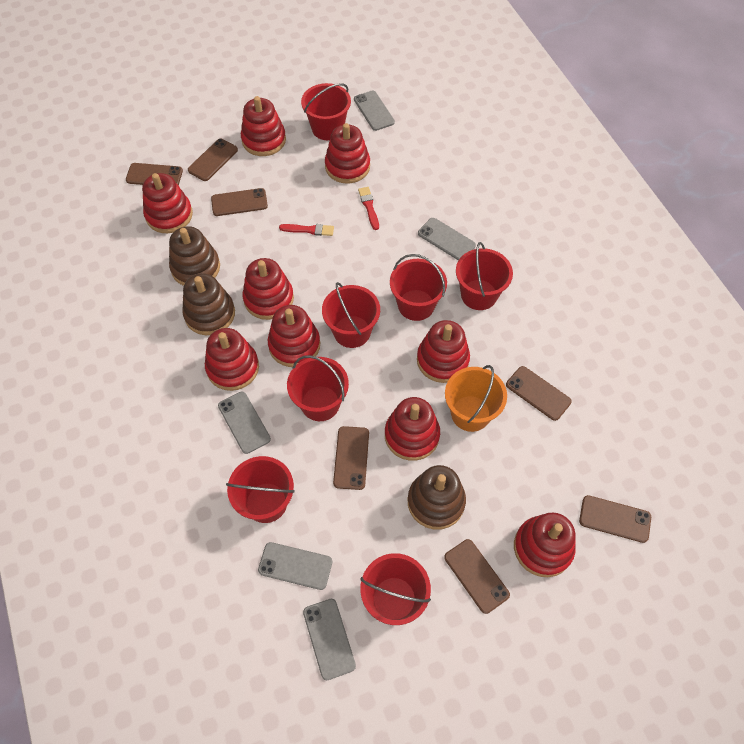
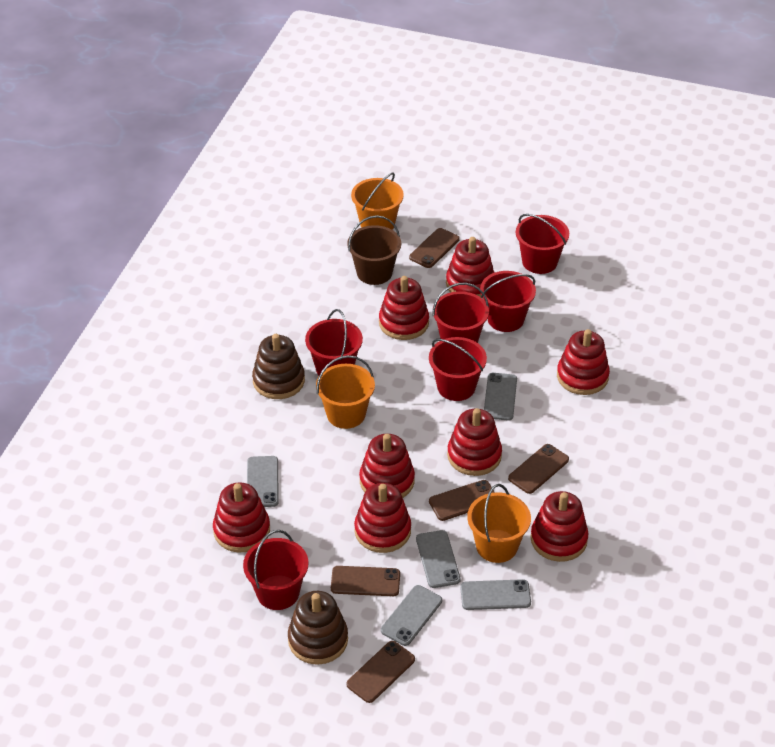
brown bucket: none = 0 -> [347,215,401,285] = 1
brown phone: [126,163,183,185] [188,139,238,181] [211,188,268,216] [333,426,369,490] [444,539,510,614] [506,366,572,421] [579,495,651,543] = 7 -> [331,566,400,596] [346,641,415,703] [409,228,460,268] [429,480,495,521] [508,444,569,494] = 5
brown stacking toy: [169,226,220,286] [182,273,235,335] [408,465,466,530] = 3 -> [252,334,305,399] [288,591,348,665] = 2
orange bucket: [445,365,507,432] = 1 -> [316,355,375,429] [351,172,404,230] [467,484,531,563] = 3
red brush: [279,224,334,236] [358,187,379,230] = 2 -> none = 0
red bucket: [226,456,295,523] [287,355,349,421] [301,83,351,140] [322,282,380,348] [360,553,431,625] [390,254,447,321] [456,242,513,310] = 7 -> [243,530,308,610] [305,309,363,375] [429,337,487,401] [432,283,489,343] [480,271,536,332] [516,214,569,274] = 6
red stacking toy: [142,173,193,233] [205,328,259,391] [241,96,286,156] [243,258,294,320] [268,305,320,367] [325,123,370,184] [385,397,440,461] [417,320,470,383] [514,513,576,577] = 9 -> [213,482,270,552] [354,483,411,553] [359,434,415,498] [379,276,429,340] [446,237,495,298] [447,408,502,476] [530,491,588,562] [557,329,610,395] = 8

